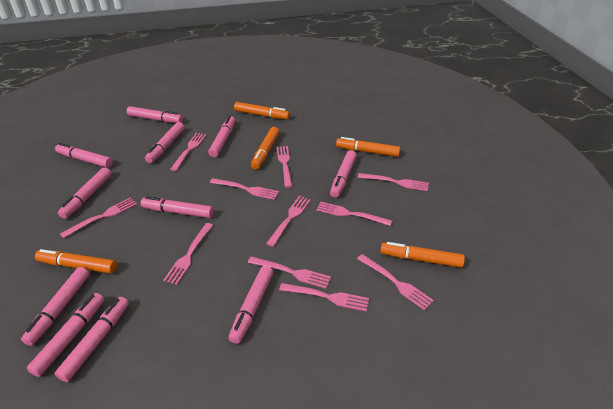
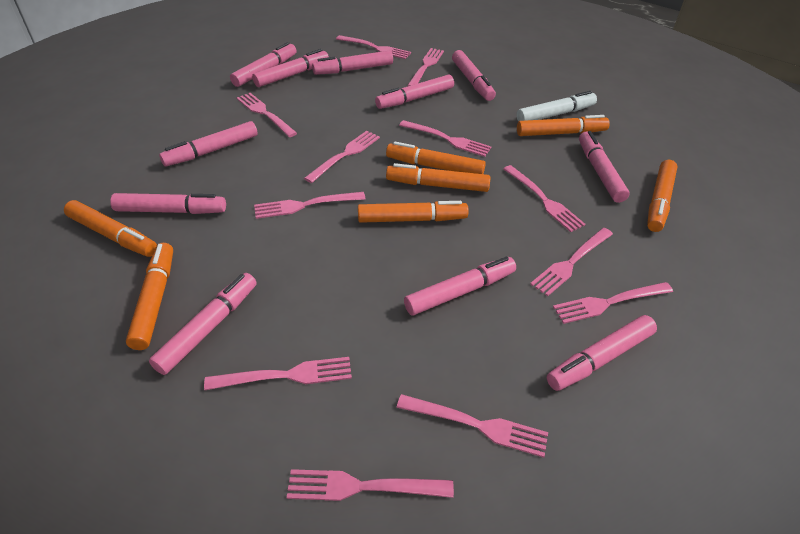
orange marker: [35,249,117,274] [234,102,290,119] [251,127,280,169] [336,137,400,157] [380,242,465,268] = 5 -> [64,200,157,257] [126,243,173,350] [358,201,469,223] [386,142,486,174] [386,163,491,192] [517,115,610,136] [647,160,678,232] = 7
pink fork: [60,197,137,239] [163,223,213,285] [170,133,206,171] [210,178,279,200] [248,256,331,289] [266,196,311,247] [277,146,292,188] [279,283,369,312] [316,202,392,226] [357,254,434,311] [358,173,429,191] = 11 -> [204,357,352,391] [237,93,297,137] [254,192,366,219] [287,469,454,501] [304,131,380,183] [336,35,411,59] [397,394,548,458] [399,120,491,157] [407,48,444,86] [503,165,586,232] [530,228,613,296] [553,282,673,324] = 12
white marker: none = 0 -> [516,91,597,122] = 1

